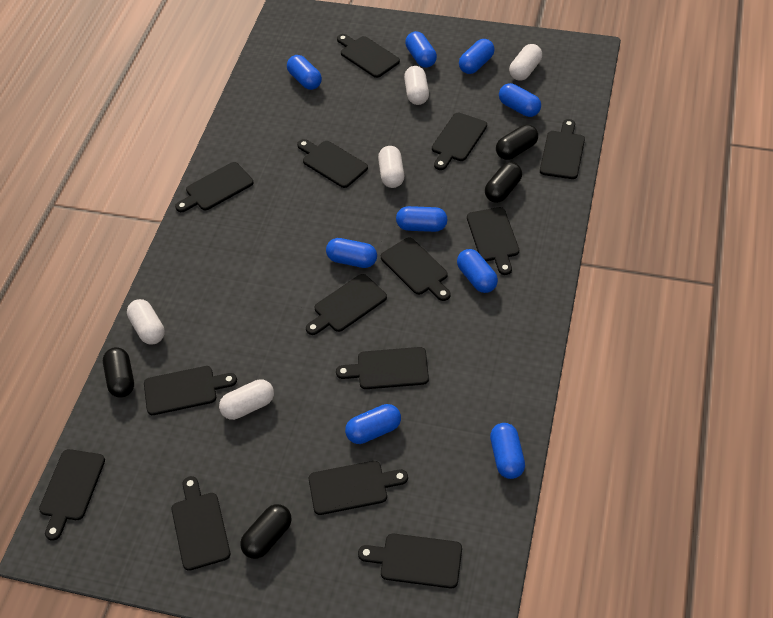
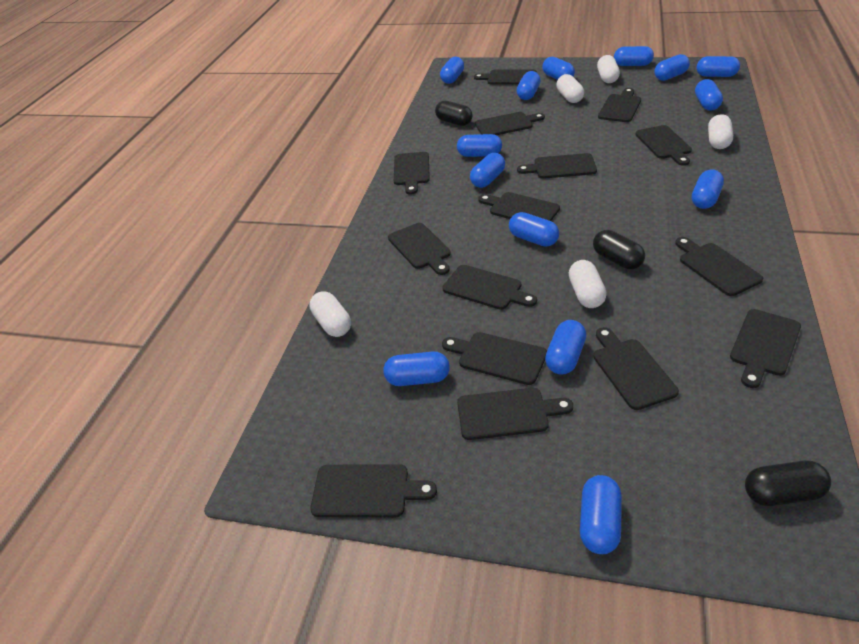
black capsule: [103,347,134,398] [240,504,292,559] [485,162,522,203] [496,124,538,160] = 4 -> [435,101,473,126] [593,230,645,269] [745,460,831,506] = 3
black cutting board: [39,449,105,540] [144,366,237,415] [172,476,230,571] [175,162,253,212] [297,139,368,188] [306,274,387,335] [309,461,408,515] [336,347,429,389] [337,34,400,78] [358,534,462,588] [381,237,451,301] [432,112,487,170] [467,207,519,275] [540,119,585,179] = 14 -> [310,464,437,518] [388,223,451,275] [394,152,430,195] [442,265,537,310] [442,332,547,385] [457,388,573,440] [474,70,537,85] [475,112,545,135] [478,192,560,221] [517,153,597,179] [593,327,679,410] [598,88,641,122] [635,125,692,166] [675,237,763,296] [730,309,801,388] = 15
blue capsule: [287,55,322,90] [326,238,377,268] [345,404,401,444] [396,206,447,232] [405,31,437,68] [457,249,498,293] [459,39,495,74] [490,423,525,479] [499,83,541,117] = 9 -> [383,351,450,386] [440,57,464,84] [457,134,502,157] [470,153,505,188] [509,212,559,247] [517,71,541,100] [542,57,575,80] [545,320,586,374] [580,475,622,554] [614,46,654,66] [654,54,690,81] [692,170,724,209] [695,79,723,111] [697,56,740,77] = 14

